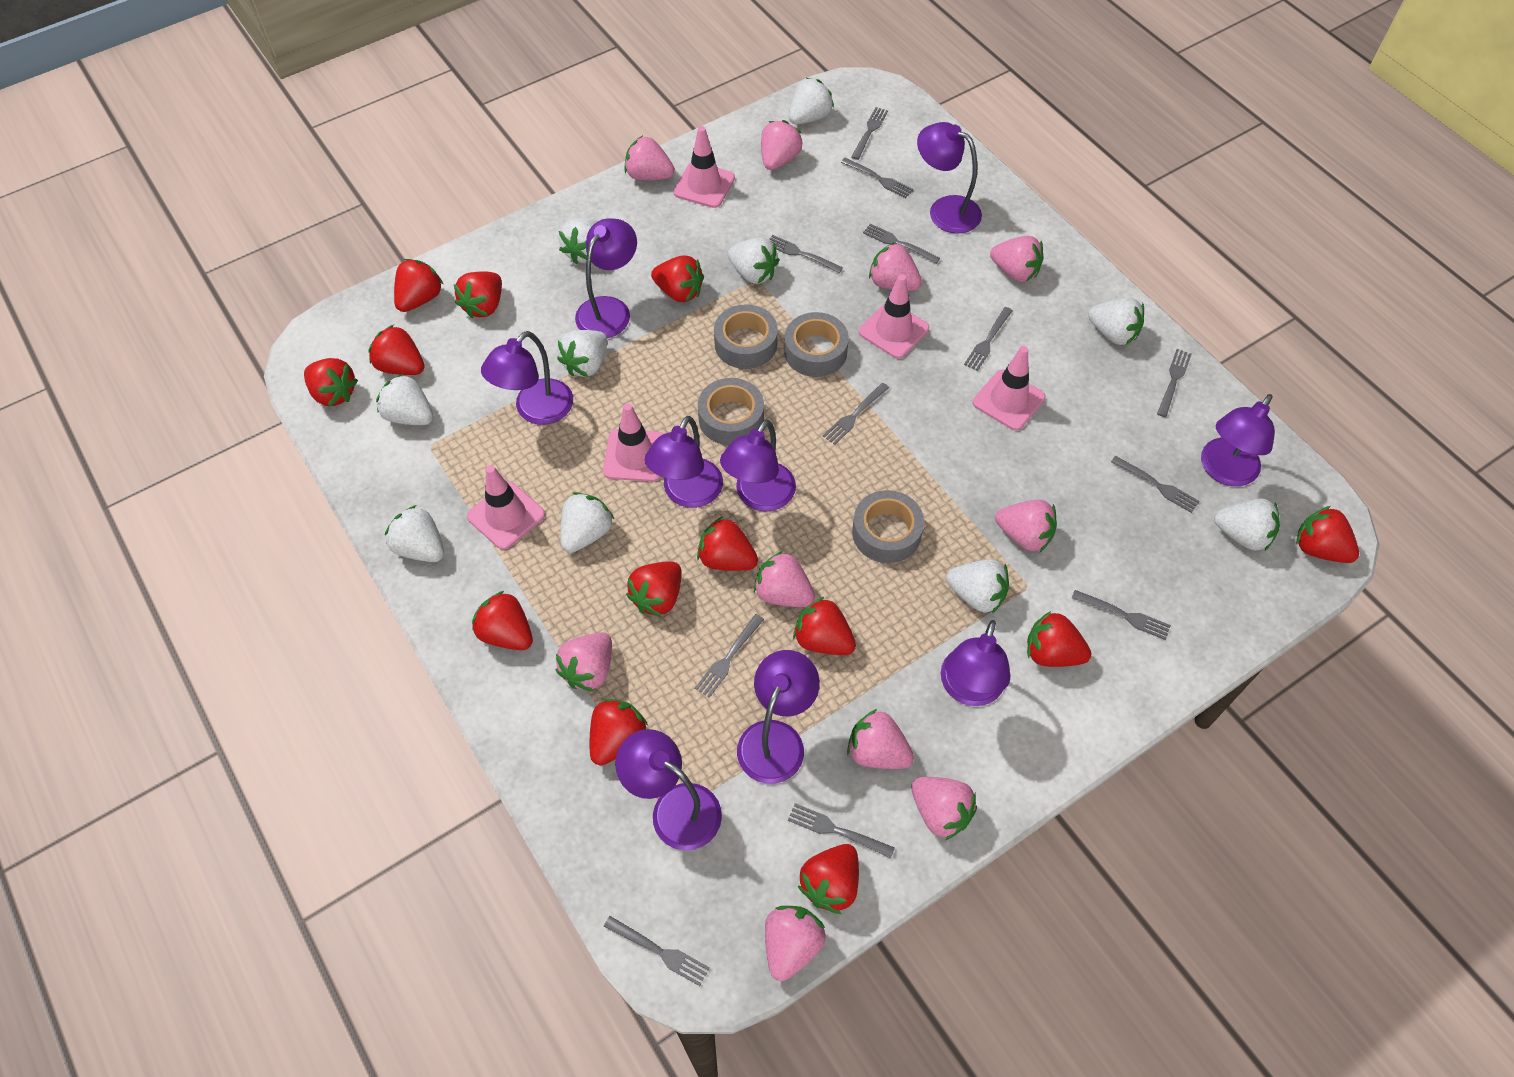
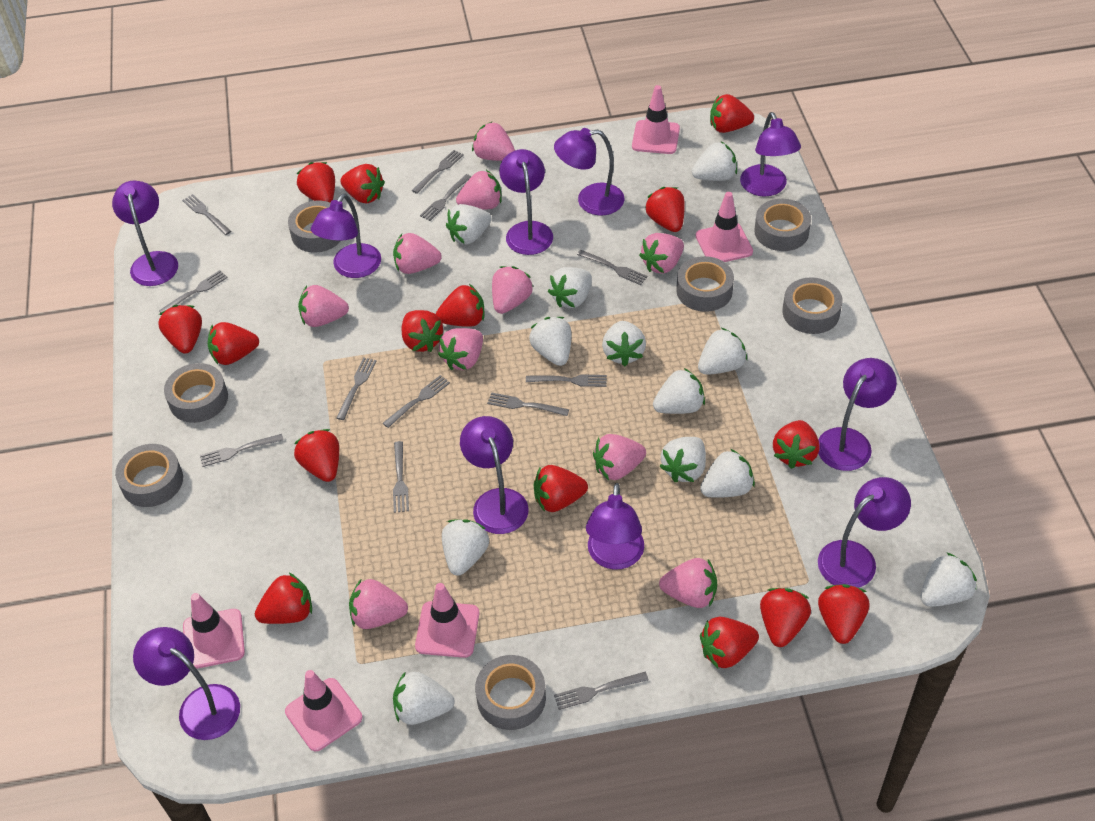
grey tape: [698,378,764,445] [714,304,778,369] [784,312,849,377] [852,490,924,563] = 4 -> [115,444,183,507] [164,363,228,423] [288,201,341,253] [475,655,546,730] [676,256,734,312] [754,199,811,251] [782,277,842,334] = 7
purple lamp: [481,331,573,425] [575,218,637,338] [615,729,722,851] [645,416,723,508] [720,420,796,512] [737,650,820,784] [917,122,982,234] [941,620,1010,706] [1201,394,1275,486] = 9 -> [112,181,178,286] [133,627,240,740] [311,194,381,278] [460,416,529,534] [499,149,553,255] [554,128,624,215] [586,483,644,570] [740,112,801,197] [818,358,897,471] [818,477,911,588] = 10
red strawberry: [304,358,358,407] [368,325,425,375] [394,259,444,312] [454,271,502,318] [472,591,533,650] [590,698,648,766] [626,561,681,617] [651,255,704,302] [697,516,758,571] [793,597,856,655] [798,844,859,914] [1027,611,1092,667] [1296,506,1359,563] = 13 -> [158,305,202,353] [208,322,259,365] [255,573,312,624] [294,429,339,482] [297,162,335,203] [340,164,385,204] [401,310,443,352] [436,284,484,327] [534,465,588,512] [645,187,685,232] [700,617,759,669] [710,94,754,133] [760,588,811,647] [773,420,819,469] [818,584,869,644] = 15
white strawberry: [376,373,433,425] [385,505,444,562] [557,330,608,377] [559,218,598,265] [560,492,614,553] [728,237,779,284] [789,78,834,124] [946,559,1009,614] [1088,298,1144,345] [1214,498,1280,551] = 10 -> [393,671,455,725] [442,520,489,576] [446,204,491,245] [529,317,571,366] [548,267,592,308] [602,321,646,366] [653,368,705,414] [660,437,706,482] [692,142,737,181] [698,328,747,375] [700,449,755,498] [920,552,977,607] = 12

